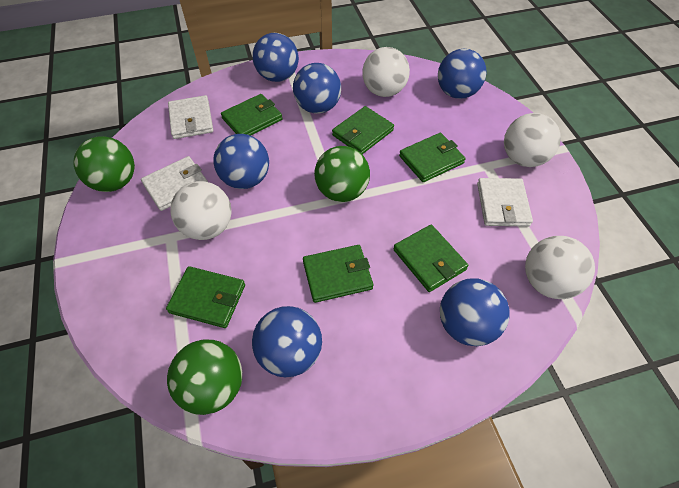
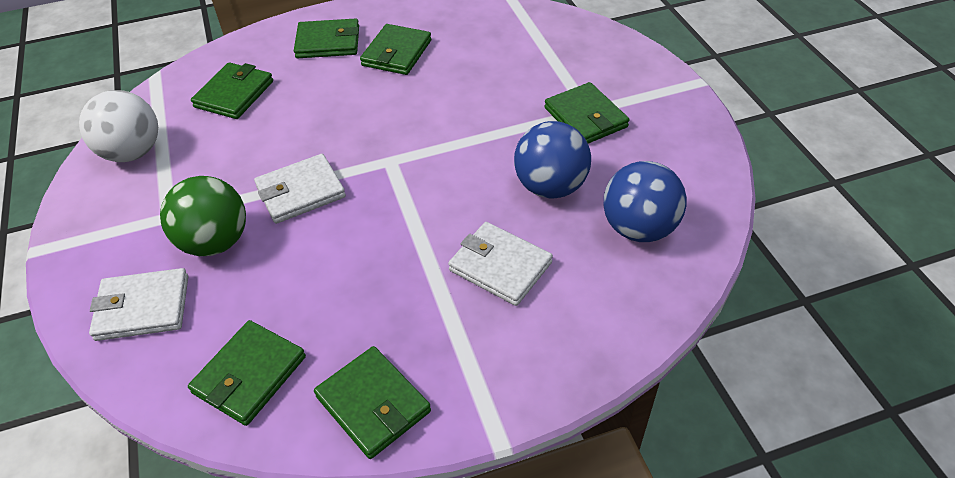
blue ball: [214,134,269,189] [252,33,299,82] [252,306,322,378] [293,63,341,114] [438,49,486,99] [440,278,510,346] = 6 -> [514,121,591,199] [604,161,687,242] = 2
green ball: [74,136,135,192] [167,340,242,415] [314,146,370,202] = 3 -> [160,176,246,256] = 1
white ball: [170,181,232,240] [362,47,410,97] [504,113,561,167] [525,236,595,299] = 4 -> [79,90,158,162] = 1

